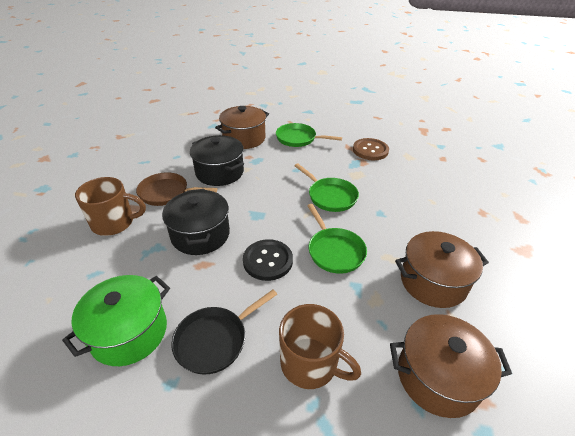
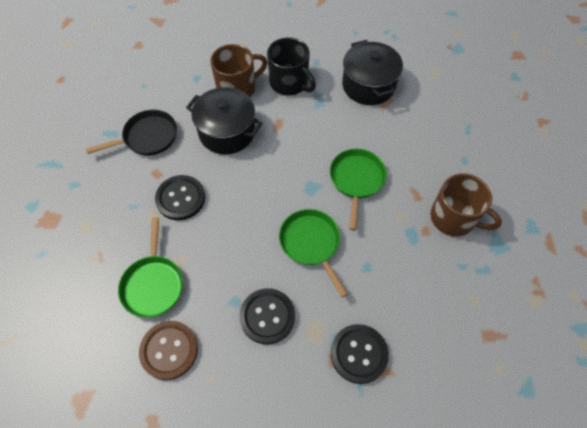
black button: [243,239,293,281] = 1 -> [155,175,205,220] [239,288,295,344] [331,324,389,384] = 3
black mug: none = 0 -> [267,38,316,96] = 1
brown pan: [136,172,217,206] = 1 -> none = 0
brown pot: [215,106,269,149] [390,314,512,418] [395,231,489,308] = 3 -> none = 0
green pot: [62,275,170,366] = 1 -> none = 0

